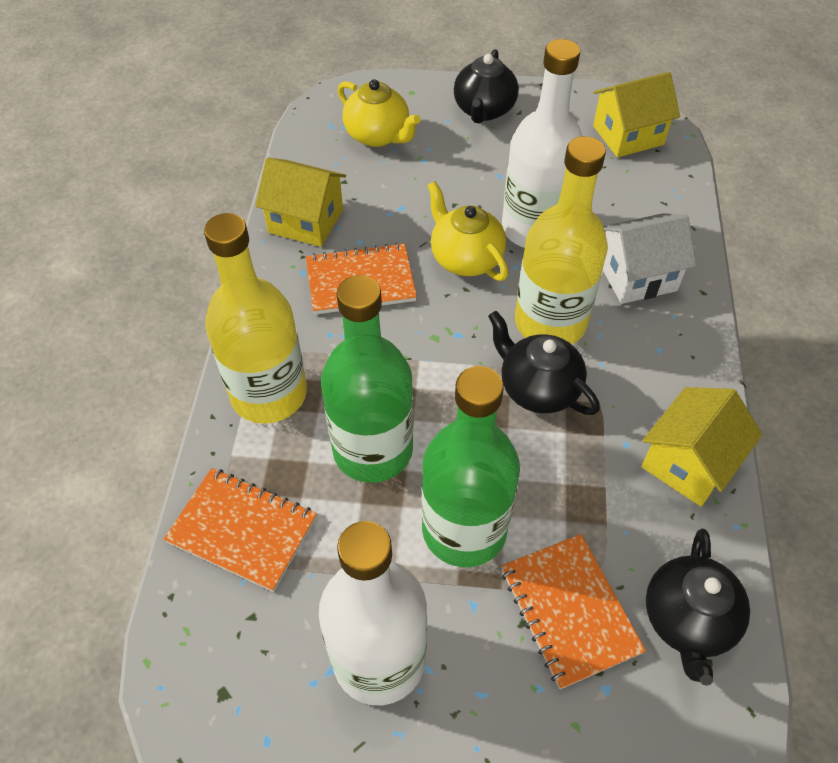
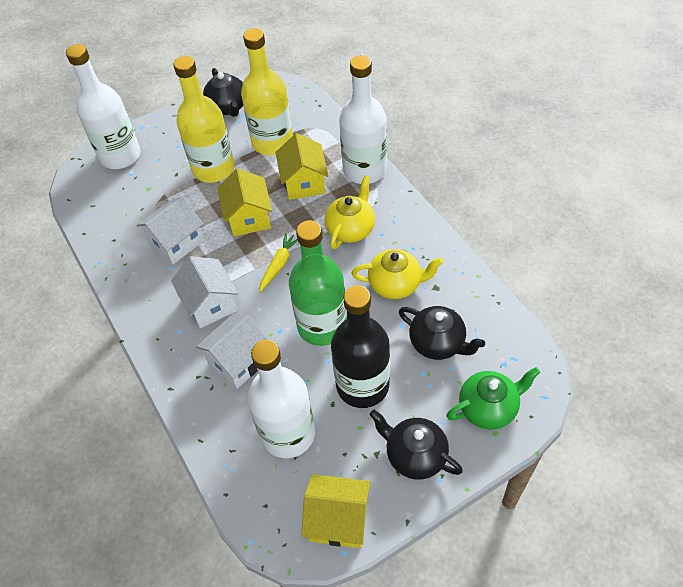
black bottle: none = 0 -> [331,285,390,408] = 1
green bottle: [321,275,414,483] [421,366,520,567] = 2 -> [289,220,347,346] = 1
green teapot: none = 0 -> [446,367,540,430] = 1
orange notebook: [164,468,317,592] [306,243,417,315] [501,534,646,689] = 3 -> none = 0
white bottle: [319,521,427,705] [502,39,582,248] = 2 -> [66,44,141,169] [247,340,315,458] [339,55,387,184] = 3
white house: [603,213,696,304] = 1 -> [137,197,204,264] [171,256,238,328] [196,313,268,389] = 3
yellow carrot: none = 0 -> [259,232,298,292] = 1

